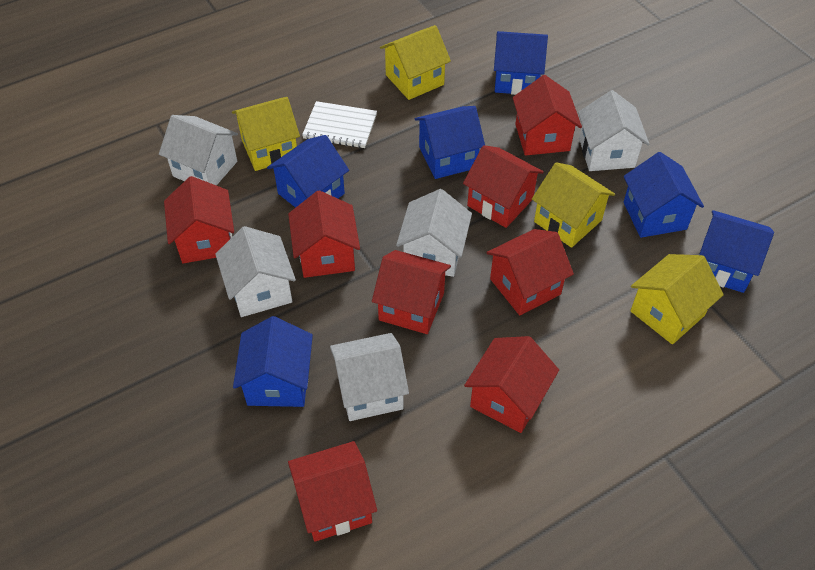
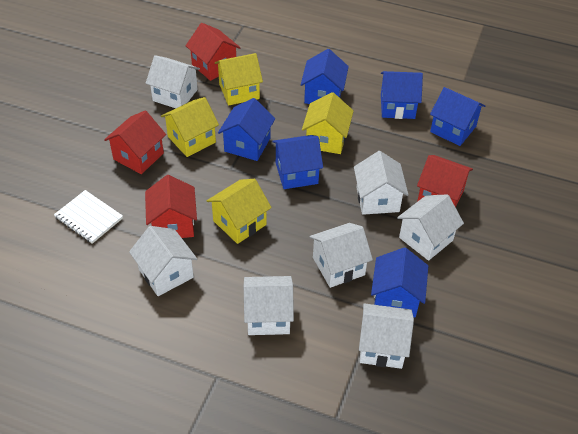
red house: [164,176,234,263] [288,190,360,278] [288,441,377,542] [372,250,451,334] [463,145,544,228] [464,336,559,433] [486,229,574,315] [513,75,582,156] = 8 -> [104,110,166,174] [145,175,197,238] [186,23,241,81] [417,155,473,207] = 4
white house: [159,115,238,186] [215,226,296,317] [330,333,409,421] [396,189,472,277] [578,90,649,171] = 5 -> [129,226,197,296] [146,55,200,108] [244,276,294,335] [309,223,373,288] [354,151,409,215] [359,303,414,369] [397,194,464,261] = 7

